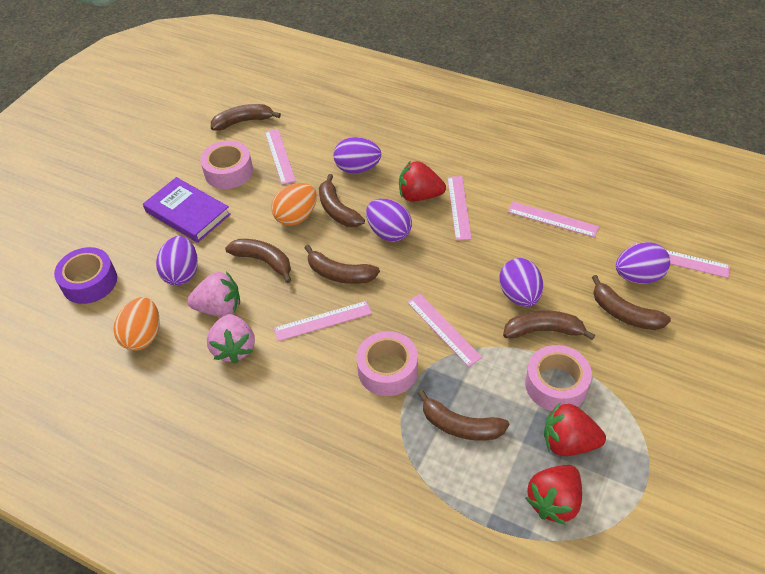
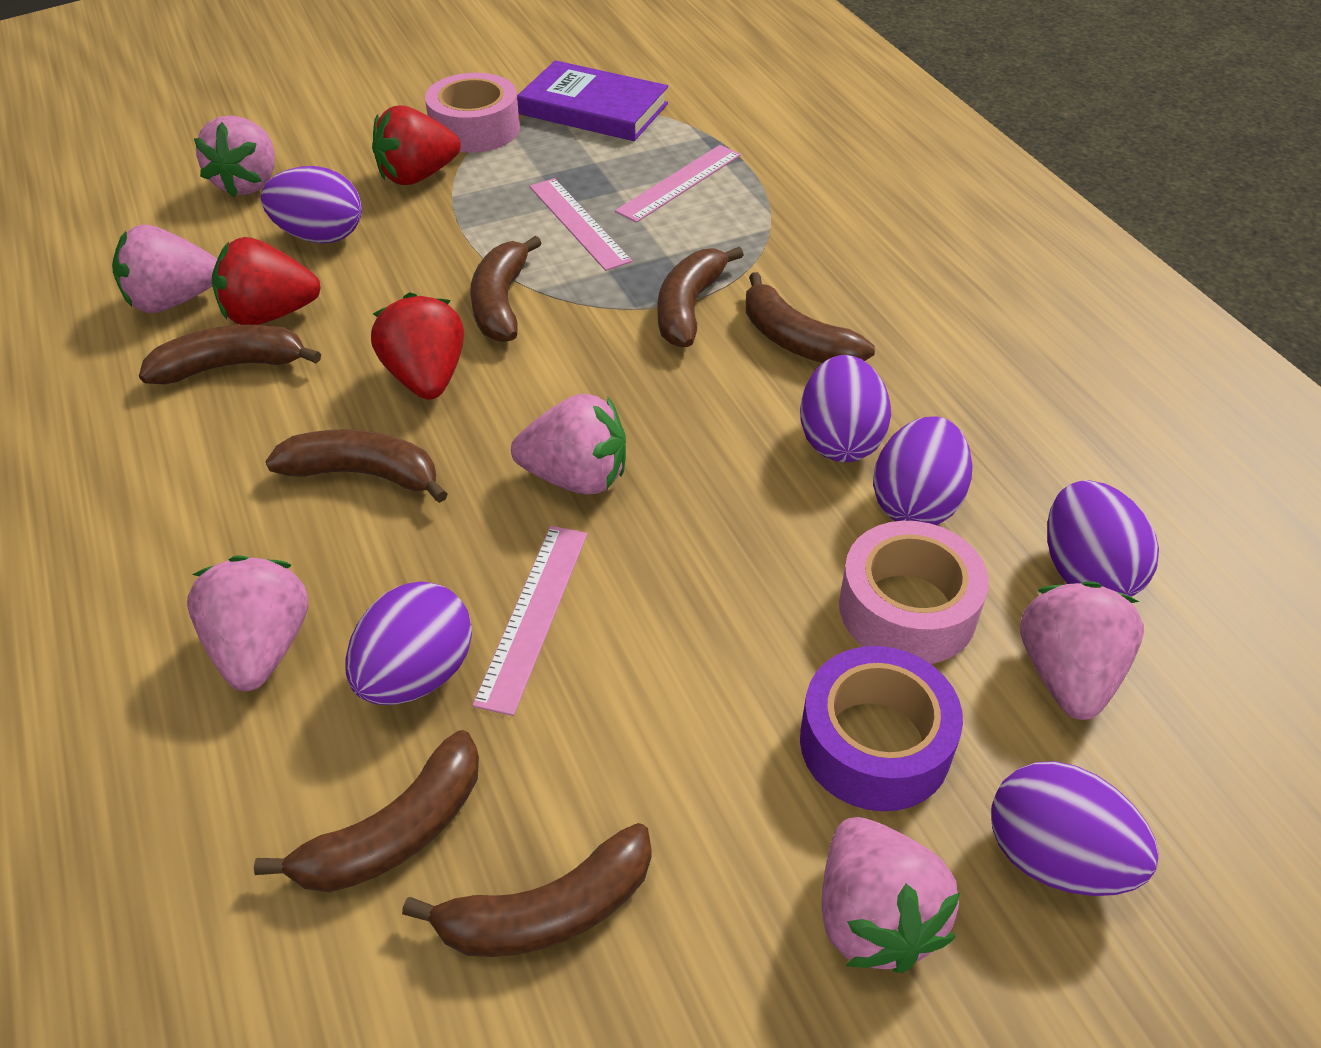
orange egg: [114,297,160,351] [271,183,317,226] = 2 -> none = 0
pink ruler: [265,129,296,185] [273,301,372,341] [407,294,482,367] [447,176,472,240] [508,202,599,237] [634,242,730,278] = 6 -> [472,526,587,716] [529,178,632,271] [615,145,741,223] = 3
pink strawberry: [187,271,240,317] [207,314,255,364] = 2 -> [112,225,217,313] [187,555,308,691] [194,116,275,197] [511,394,626,494] [822,817,960,973] [1020,581,1144,720] = 6
pink tape: [200,141,253,189] [356,331,418,396] [525,345,592,411] = 3 -> [425,73,520,153] [839,521,989,664] = 2
purple egg: [156,236,198,285] [334,137,381,173] [366,199,412,242] [499,258,543,307] [616,242,670,284] = 5 -> [261,166,362,243] [345,581,472,705] [800,355,891,462] [873,416,973,525] [991,761,1159,896] [1047,480,1159,597] = 6

